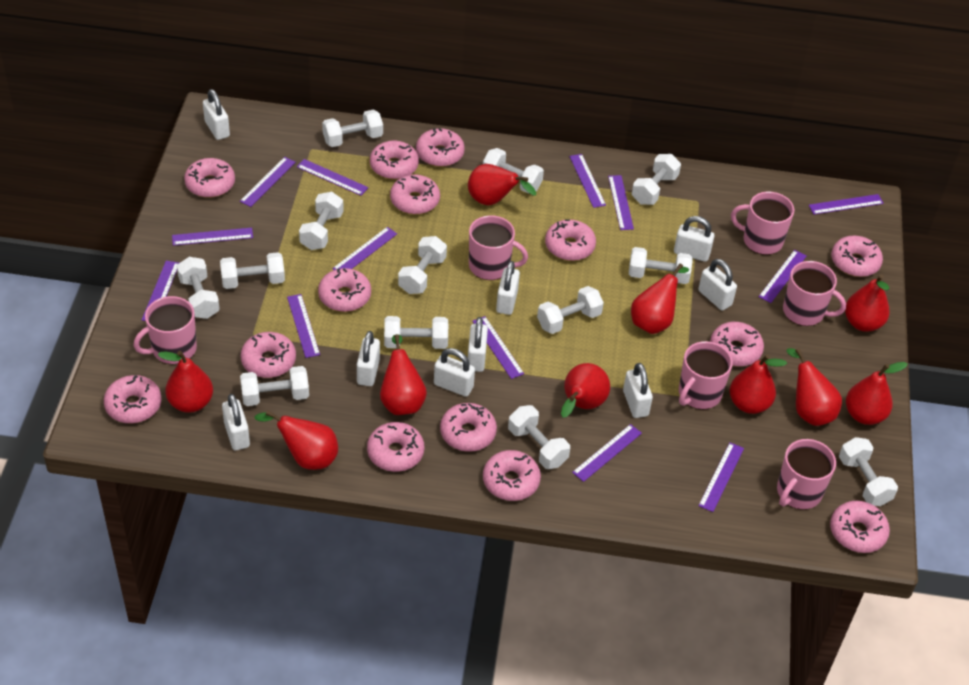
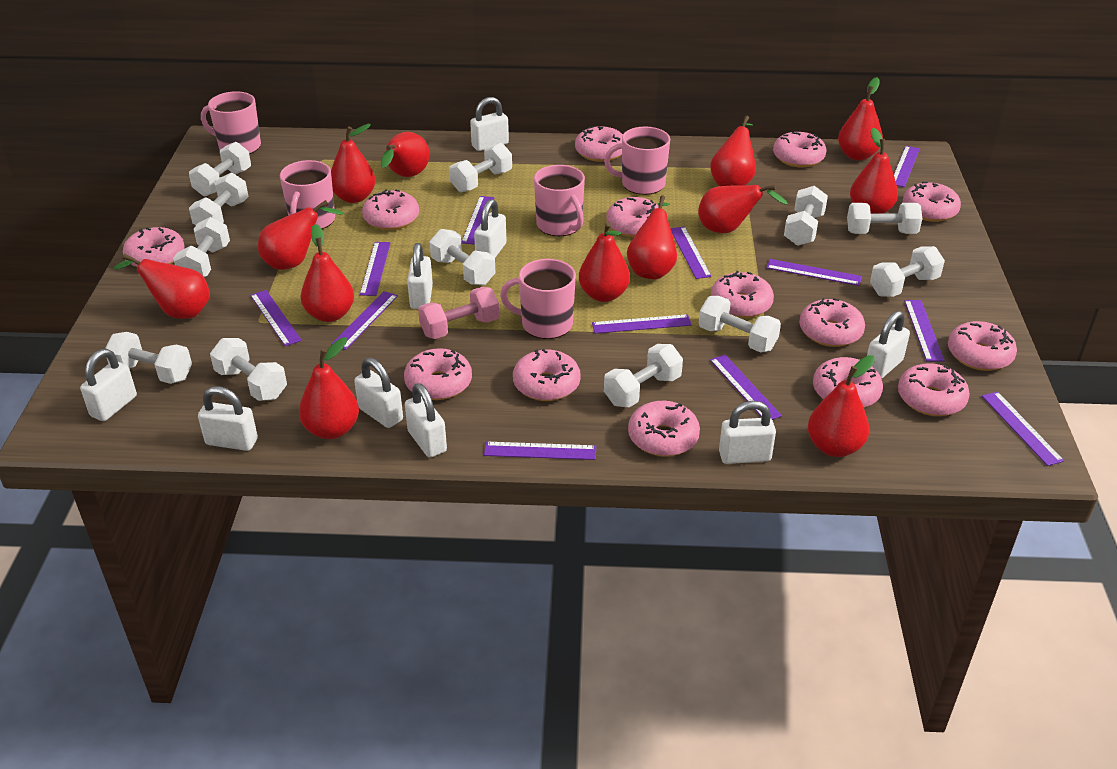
pink dumbbell: none = 0 -> [418,287,499,339] = 1
pink mug: [134,296,197,364] [469,215,528,280] [679,341,733,409] [731,192,794,255] [777,439,836,509] [783,261,846,326] = 6 -> [201,91,261,154] [280,160,335,229] [500,259,576,339] [534,165,585,236] [604,127,670,195] = 5
purple ruler: [142,261,179,321] [172,228,253,246] [240,157,296,207] [287,294,320,358] [297,159,368,196] [332,227,397,270] [472,316,524,379] [569,154,606,208] [572,424,642,482] [608,175,634,230] [698,442,744,512] [759,250,806,303] [809,194,884,214] = 13 -> [250,290,302,346] [331,291,398,350] [360,242,391,296] [461,196,495,245] [484,441,596,460] [592,314,692,334] [671,226,712,279] [710,355,782,420] [766,259,862,286] [894,146,920,187] [904,300,945,361] [982,391,1064,466] = 12
red pear: [158,351,213,413] [254,410,338,470] [380,334,427,415] [468,164,536,205] [561,363,610,418] [631,263,689,334] [729,354,787,414] [786,348,842,426] [845,274,890,332] [846,362,908,425] = 10 -> [114,254,210,319] [258,200,344,270] [299,337,359,439] [300,224,354,322] [331,124,375,203] [381,132,429,177] [579,222,630,302] [627,195,677,279] [698,185,788,233] [710,116,756,186] [808,355,875,457] [838,77,883,160] [850,128,898,213] = 13
white dumbbell: [177,257,220,319] [220,252,285,289] [240,366,309,406] [299,192,344,250] [322,110,383,147] [384,316,448,349] [398,236,447,294] [483,148,544,194] [508,405,570,469] [537,286,604,334] [629,247,693,284] [632,154,681,205] [839,437,898,506] = 13 -> [105,332,192,384] [173,217,230,277] [189,142,251,196] [189,173,249,225] [210,338,287,401] [429,229,496,286] [449,143,512,192] [604,344,683,407] [699,296,781,352] [784,186,828,246] [847,203,922,234] [870,246,945,297] = 12

